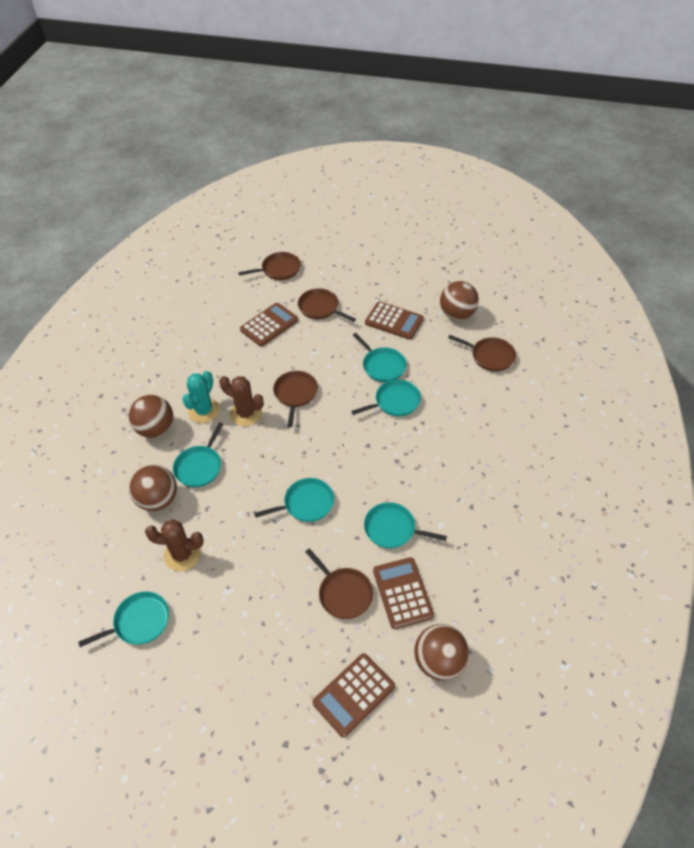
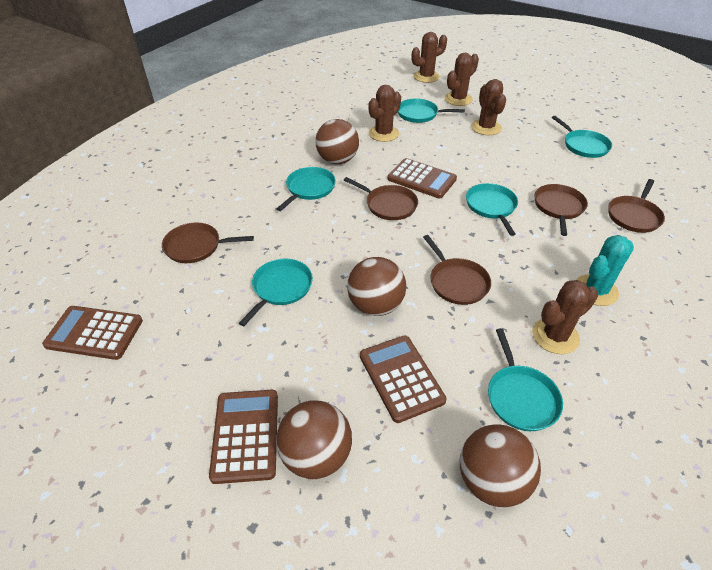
brown cactus: [145,519,204,571] [219,376,264,426] = 2 -> [368,85,401,142] [412,32,447,83] [445,53,479,106] [471,79,506,135] [532,280,598,354] = 5

